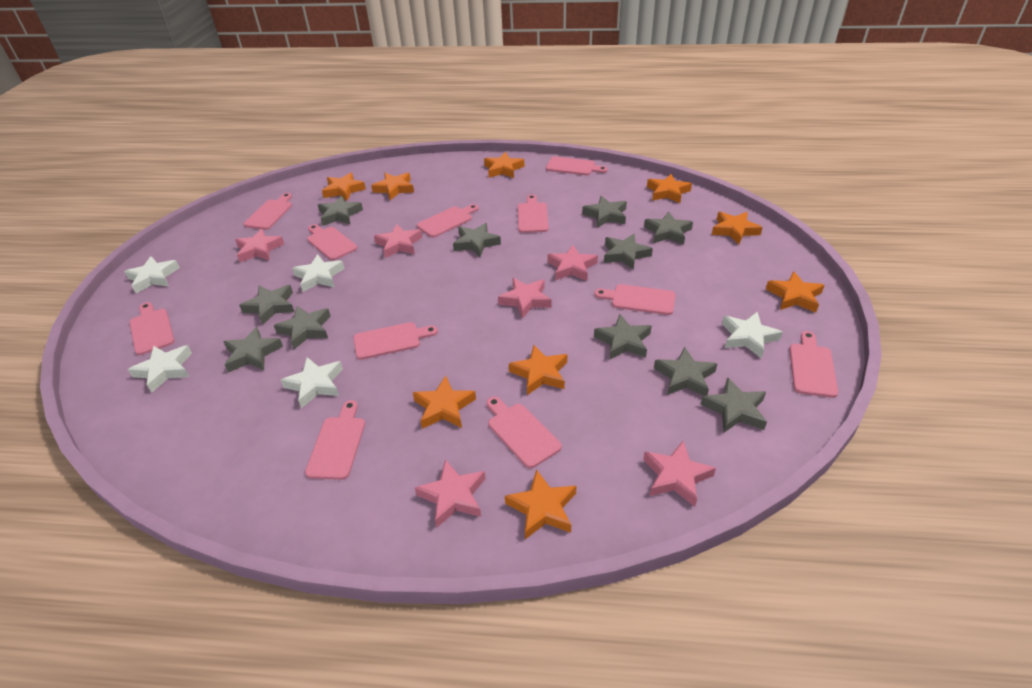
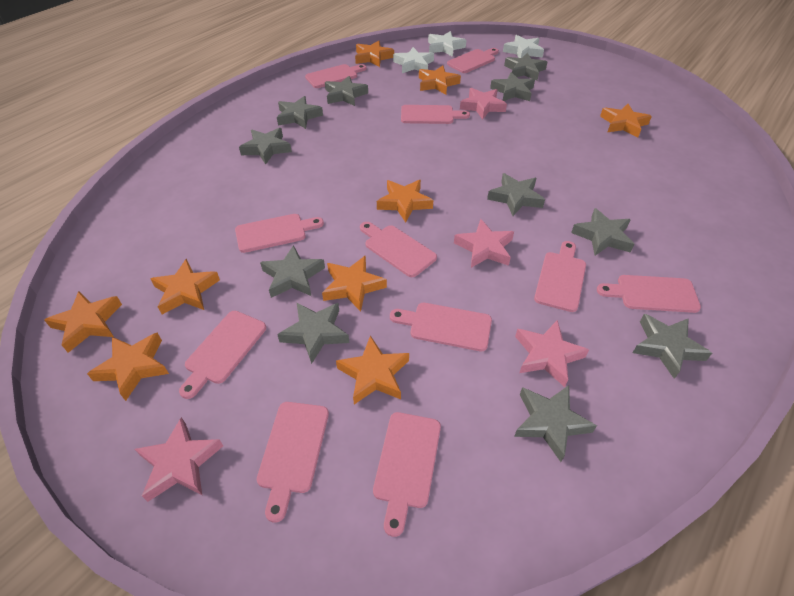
pink star: [235,229,284,262] [374,224,422,258] [415,459,486,527] [498,278,552,319] [547,245,598,281] [643,441,716,507] = 6 -> [135,417,223,502] [454,219,514,268] [460,88,507,119] [515,320,589,387] = 4
white star: [124,256,180,293] [128,345,192,393] [281,357,343,408] [292,254,345,292] [722,312,783,359] = 5 -> [393,47,434,73] [428,31,466,57] [503,35,544,58] = 3

